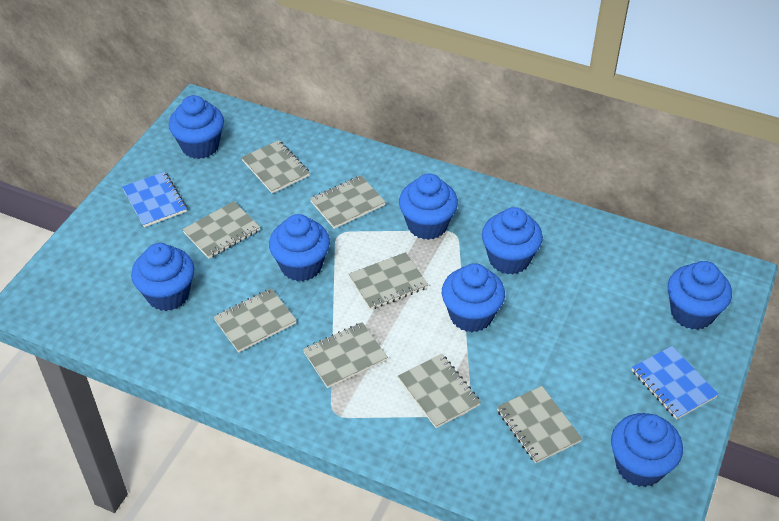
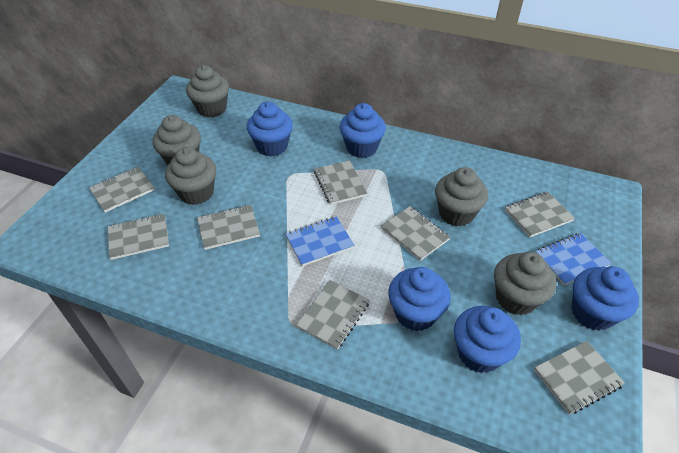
blue cupcake: [131,243,194,311] [169,95,224,159] [269,214,330,282] [399,174,458,240] [442,263,505,332] [482,207,543,275] [611,413,683,487] [668,261,732,330] = 8 -> [247,102,293,157] [340,103,386,158] [388,267,451,331] [454,306,521,373] [571,266,639,331] = 5
grey cupcake: none = 0 -> [152,115,201,165] [165,147,216,205] [186,65,229,118] [435,167,488,226] [494,252,556,315] = 5

